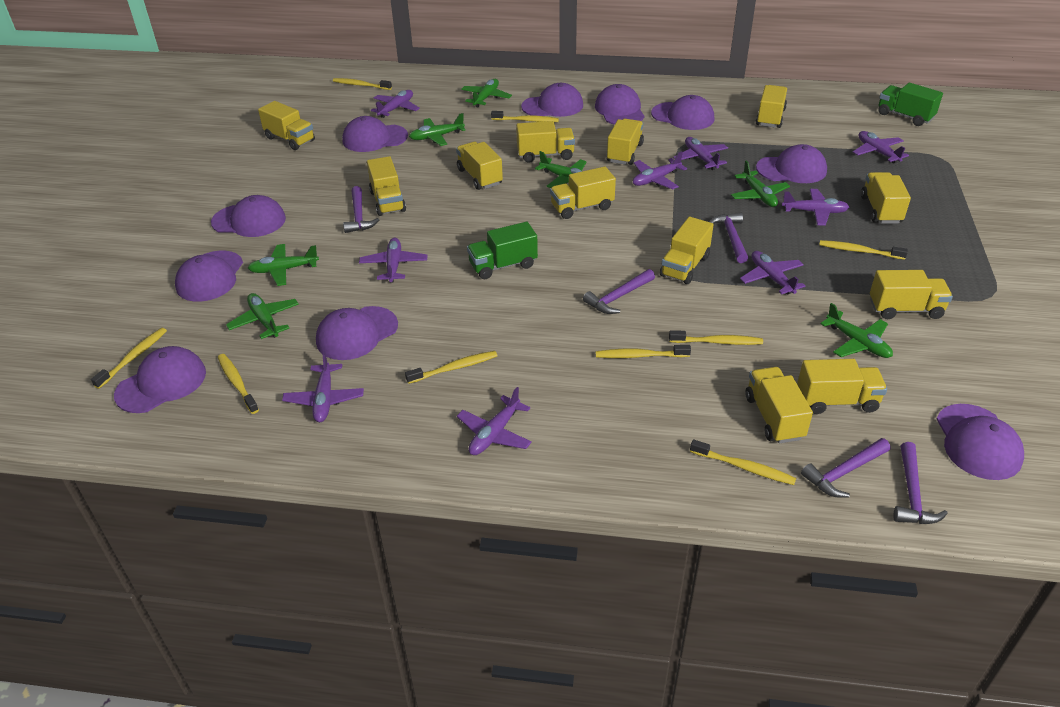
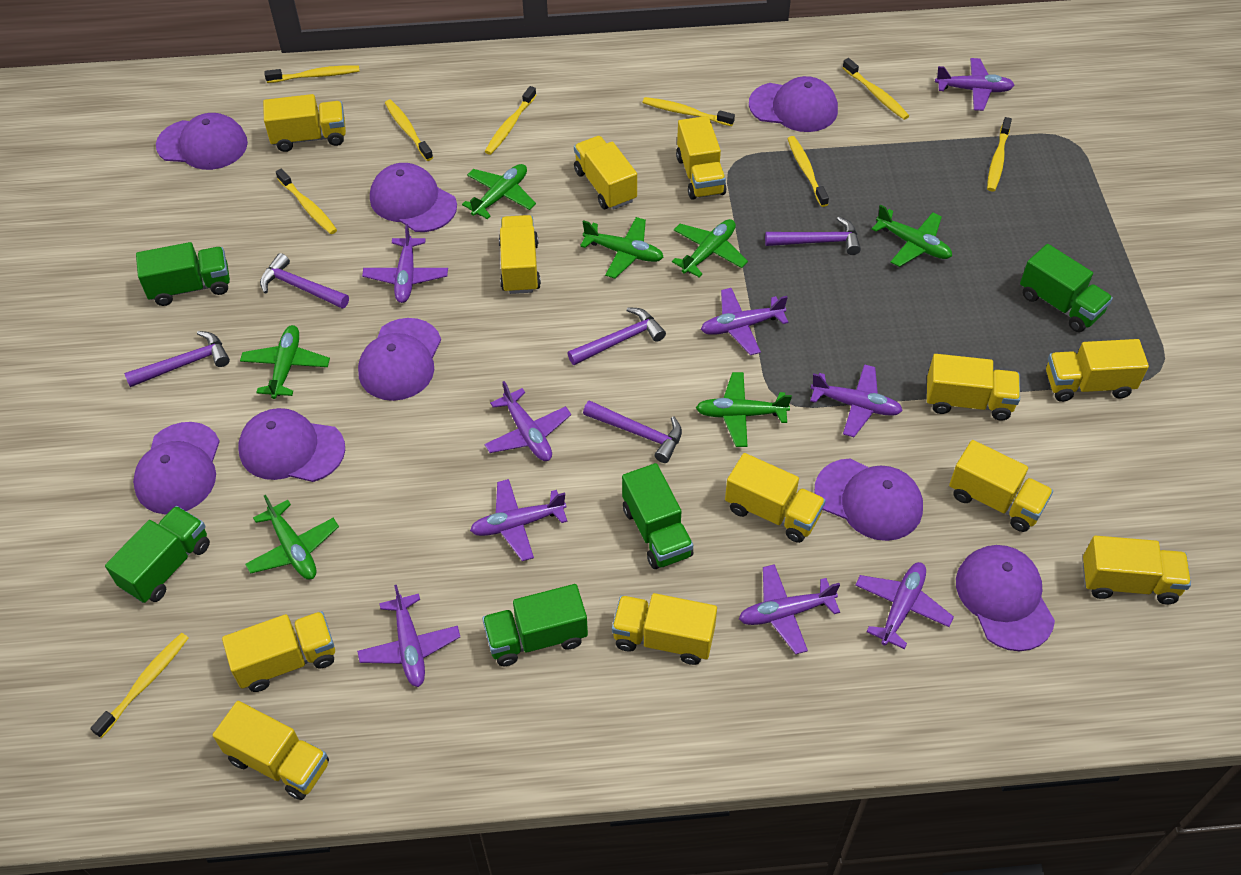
green truck: [467,222,538,279] [878,83,943,126] = 2 -> [105,506,210,603] [136,242,230,306] [482,584,588,666] [622,463,693,569] [1020,244,1113,332] = 5
purple cap: [114,346,206,413] [175,251,243,302] [211,195,286,237] [316,306,398,360] [342,116,408,152] [521,83,583,117] [595,84,645,125] [651,95,714,130] [756,144,827,183] [937,404,1024,480] = 10 -> [133,422,220,514] [156,113,248,170] [238,408,345,482] [358,318,441,401] [370,163,457,232] [749,76,838,132] [815,458,923,541] [956,545,1055,651] = 8

